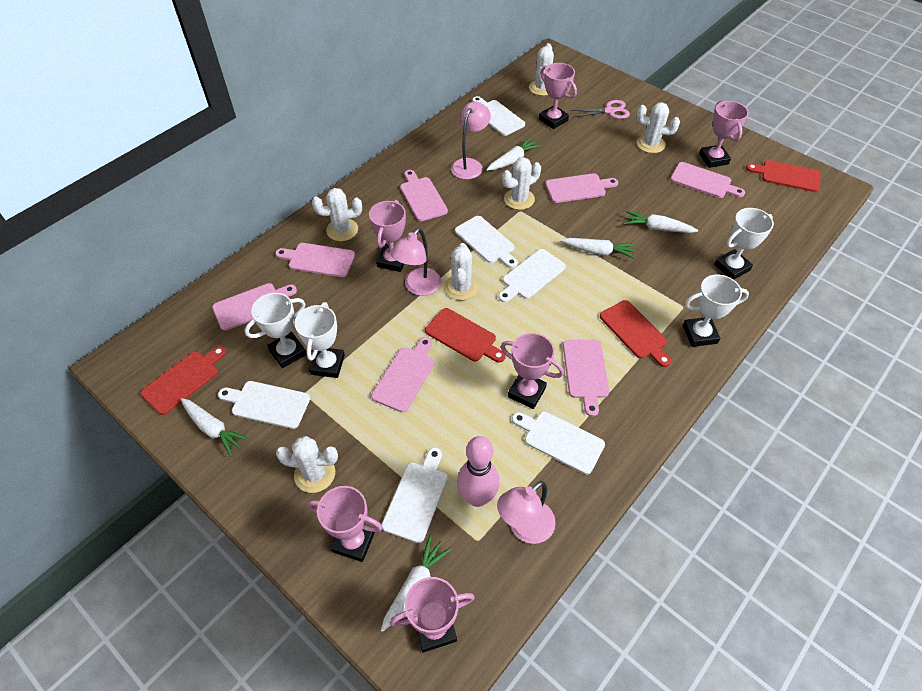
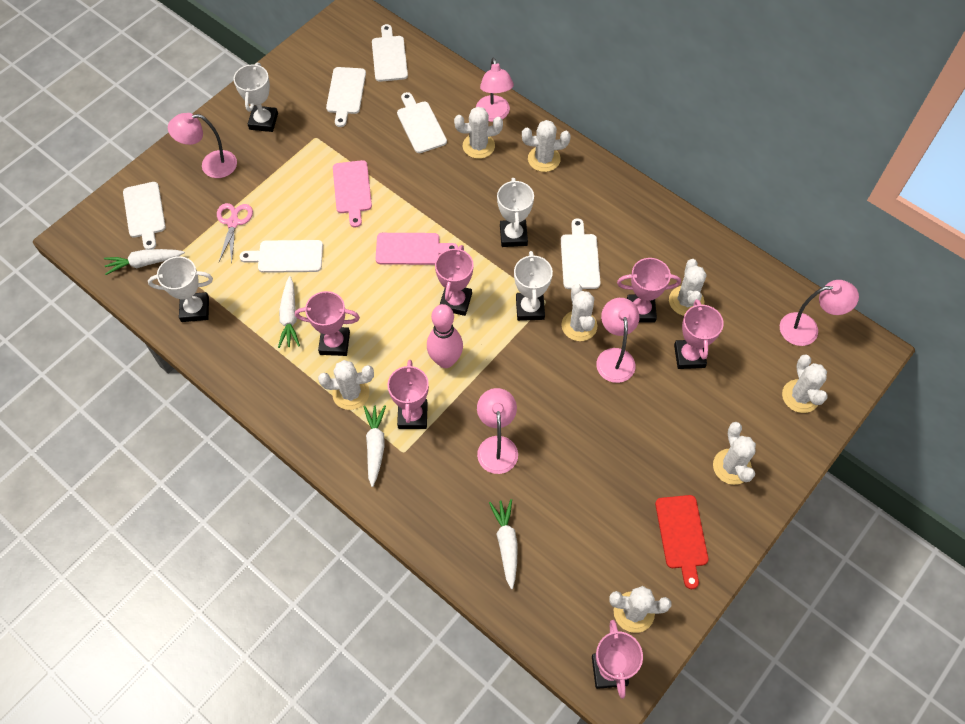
pink cutting board: [212,283,297,331] [275,243,355,277] [371,337,435,412] [400,170,448,221] [545,173,618,203] [563,340,609,417] [670,162,745,198] = 7 -> [333,160,372,227] [376,233,458,265] = 2
pink lamp: [390,228,441,296] [451,102,491,180] [497,481,556,544] = 3 -> [168,113,237,178] [476,58,514,122] [477,388,518,474] [596,298,640,383] [780,280,859,346] = 5
red cutting board: [141,346,227,415] [425,308,506,363] [600,300,671,367] [746,160,821,192] = 4 -> [655,495,708,589] = 1
white cactus: [276,436,338,493] [312,188,362,241] [444,243,479,300] [502,157,541,210] [529,43,554,96] [636,102,680,153] = 6 -> [318,360,374,410] [454,107,503,159] [522,120,571,172] [561,284,597,341] [609,586,671,633] [669,259,707,316] [713,422,756,485] [782,355,828,413] = 8
white carrot: [181,398,249,456] [381,535,452,632] [486,137,542,171] [561,238,636,259] [624,211,698,233] = 5 -> [104,249,185,275] [278,276,300,348] [364,405,386,487] [489,499,518,589] = 4

